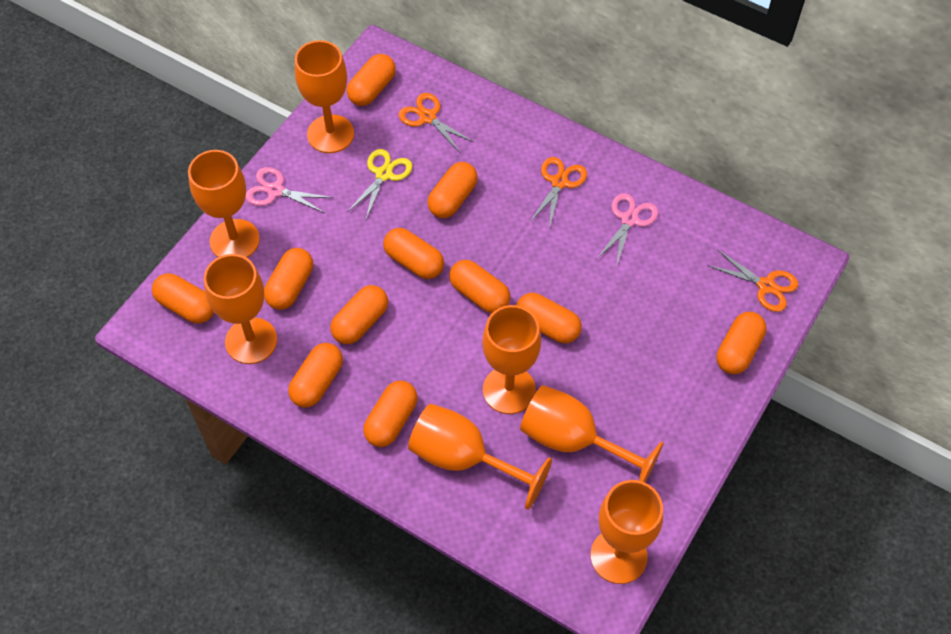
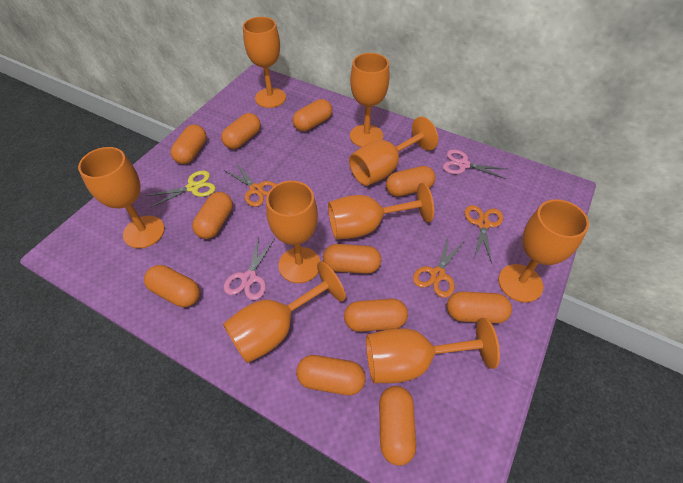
orange goblet: [188,150,260,258] [204,254,277,364] [295,40,354,153] [408,404,552,510] [482,305,541,414] [520,385,664,483] [591,480,663,584] = 7 -> [78,147,165,248] [223,261,346,363] [243,17,286,108] [266,181,320,283] [328,183,434,240] [349,117,438,186] [350,53,390,147] [366,318,500,383] [498,199,589,303] = 9

